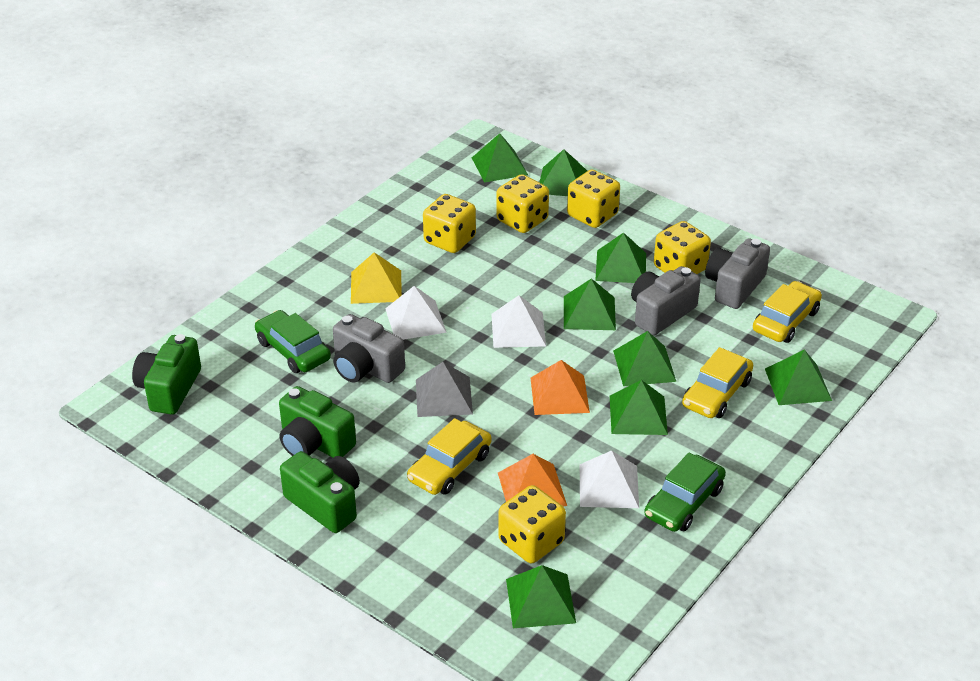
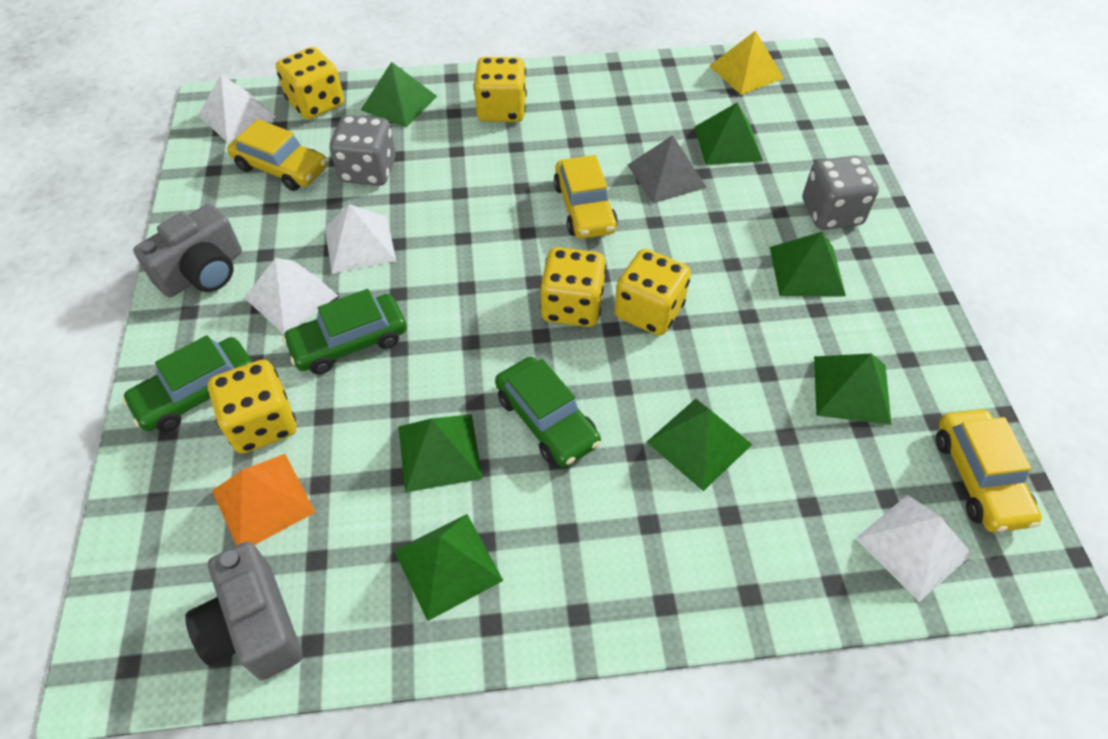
green camera: [132,334,201,415] [279,386,356,458] [280,451,360,533] = 3 -> none = 0
green car: [255,310,331,373] [644,453,726,532] = 2 -> [122,335,253,432] [282,289,407,374] [495,357,601,467] = 3
green pyramid: [472,133,528,183] [506,565,576,628] [539,149,587,196] [564,278,616,330] [595,233,646,283] [610,380,668,435] [613,331,676,386] [765,349,832,405] = 8 -> [361,62,437,127] [394,514,504,621] [398,414,482,493] [647,399,753,491] [695,103,763,165] [770,232,846,296] [814,354,891,425] = 7
grey camera: [333,314,405,383] [631,266,701,336] [705,238,770,309] = 3 -> [133,204,242,297] [185,542,302,680] = 2
grey dice: none = 0 -> [330,115,396,186] [803,156,879,230] = 2
orange pyramid: [498,454,567,507] [530,360,590,415] = 2 -> [212,454,315,546] = 1
white pyramid: [385,286,447,340] [491,295,546,348] [580,450,639,508] = 3 -> [198,75,276,142] [244,258,338,334] [325,204,396,273] [855,495,972,602] = 4

